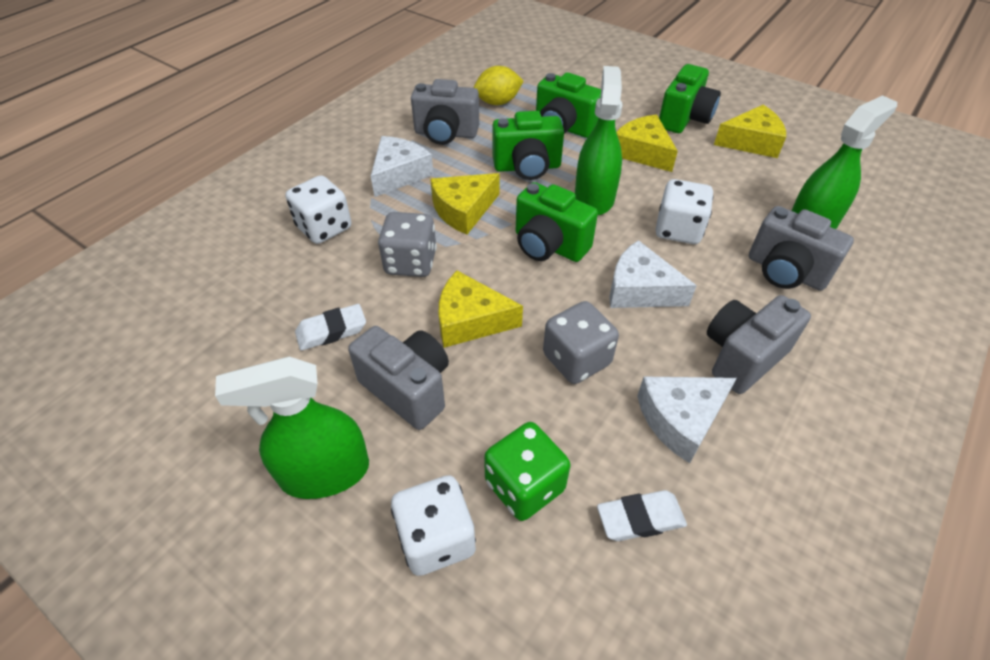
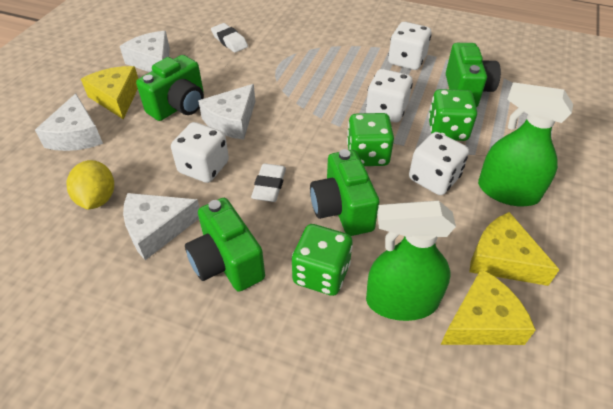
green dice: [484,422,570,521] = 1 -> [292,224,353,296] [347,113,394,166] [428,89,477,141] = 3
green spray bottle: [215,357,369,499] [575,66,623,215] [792,95,897,229] = 3 -> [366,201,456,321] [478,82,573,207] = 2
grey camera: [348,326,449,430] [411,79,479,145] [707,295,811,394] [749,206,854,291] = 4 -> none = 0
grey dice: [378,212,437,277] [543,301,619,384] = 2 -> none = 0
white cheese: [371,136,434,197] [609,240,697,308] [637,377,737,463] = 3 -> [35,93,103,151] [120,31,170,72] [123,193,200,260] [198,84,255,140] = 4
white dice: [286,175,351,244] [391,475,476,576] [656,179,714,244] = 3 -> [171,122,229,183] [366,69,413,122] [388,22,431,70] [409,132,469,195] = 4
yellow cheese: [430,173,500,234] [439,271,523,348] [616,114,678,172] [714,105,786,158] = 4 -> [81,66,138,119] [441,269,536,345] [469,212,560,286] = 3

